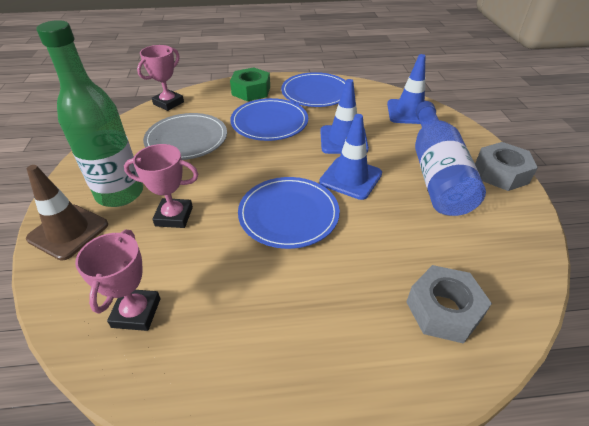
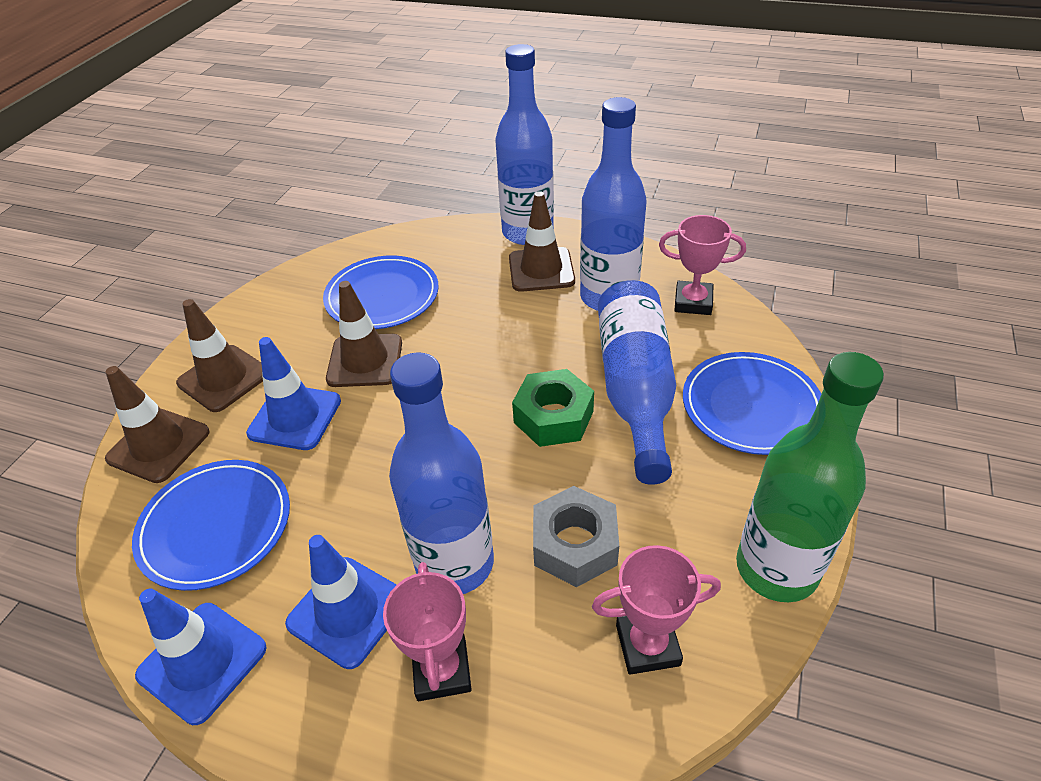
blue bottle: [415,101,486,216] = 1 -> [389,352,494,594] [495,44,554,245] [580,97,647,311] [598,280,676,485] = 4
brown traffic cone: [26,165,108,261] = 1 -> [105,366,210,483] [176,299,263,412] [326,281,402,387] [509,191,575,292] = 4
grey nut: [406,265,492,344] [475,142,538,191] = 2 -> [533,486,619,587] = 1
grey plate: [143,113,227,160] = 1 -> none = 0

